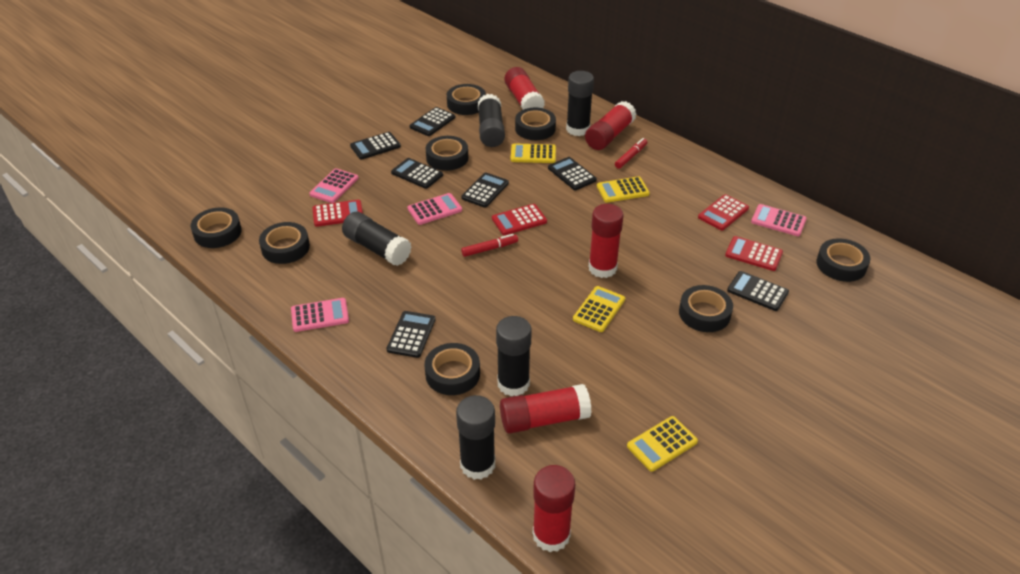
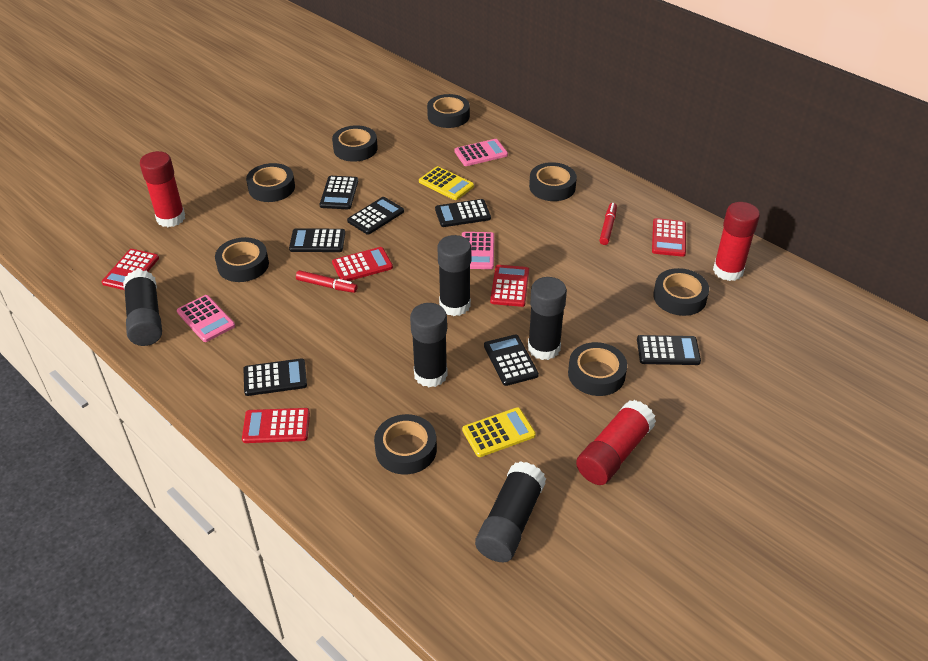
pink calculator: [291,298,349,332] [309,168,359,203] [408,193,462,225] [751,204,807,236] = 4 -> [177,295,235,342] [454,139,508,166] [462,232,494,269] = 3
red calculator: [312,200,363,227] [492,204,547,235] [698,194,749,230] [725,236,783,271] = 4 -> [102,249,159,290] [242,408,310,443] [332,247,393,281] [490,265,529,307] [652,218,686,257] = 5
red glue stick: [500,384,592,434] [504,67,545,110] [533,465,575,552] [585,101,636,150] [589,204,624,278] = 5 -> [140,151,185,227] [576,400,656,485] [713,202,760,281] = 3
yellow calculator: [510,143,556,163] [573,286,625,332] [597,176,650,203] [627,416,698,472] = 4 -> [419,166,474,200] [462,407,536,457] = 2

